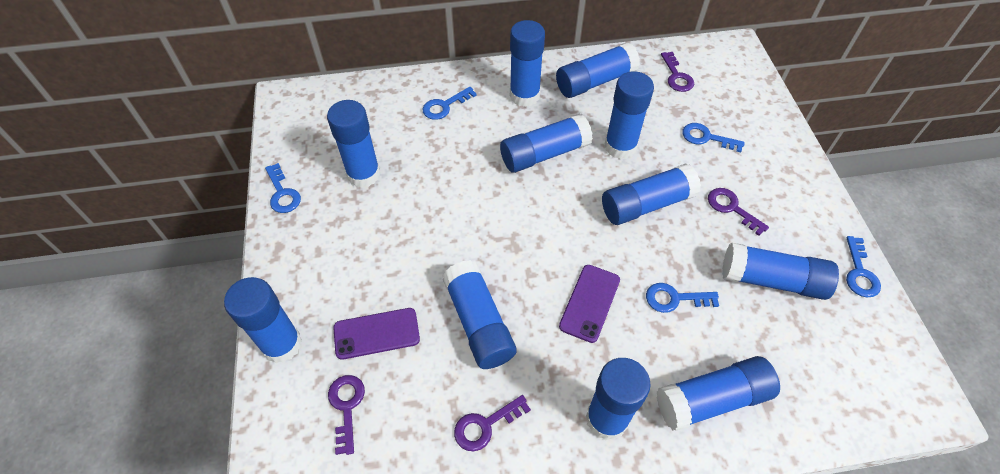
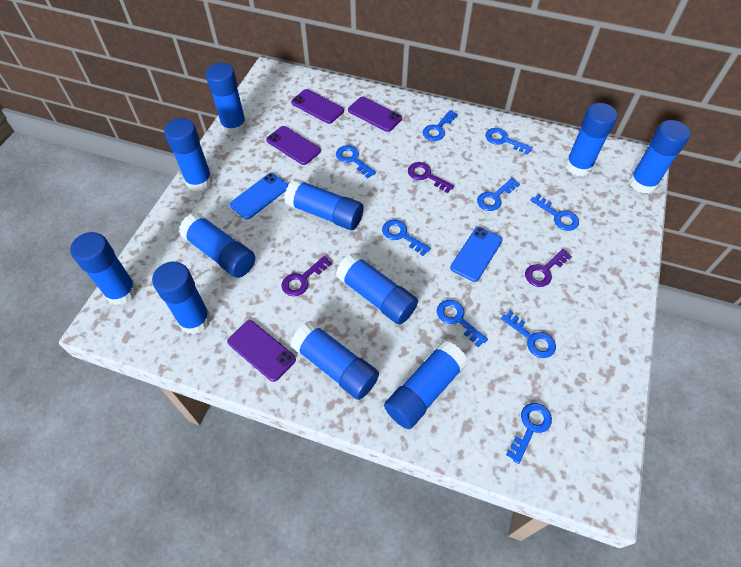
blue key: [265,163,301,213] [422,87,477,120] [646,283,719,313] [682,123,745,152] [846,236,881,298] = 5 -> [336,145,376,178] [382,220,431,256] [423,110,458,141] [437,300,488,347] [477,178,520,211] [485,128,533,155] [501,311,556,358] [506,403,552,464] [530,194,579,231] = 9
blue phone: none = 0 -> [230,173,288,219] [450,227,502,282] = 2
purple key: [328,375,365,455] [454,395,531,451] [661,52,694,92] [708,188,769,236] = 4 -> [281,256,332,296] [408,162,454,193] [525,249,572,287] = 3
purple phone: [333,308,420,360] [559,265,620,343] = 2 -> [227,320,296,382] [266,126,321,165] [291,89,344,124] [348,97,402,132] = 4

